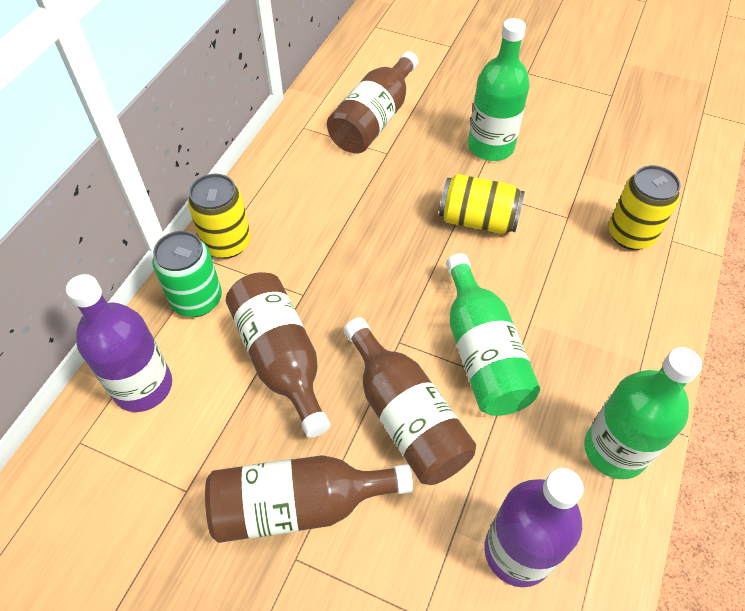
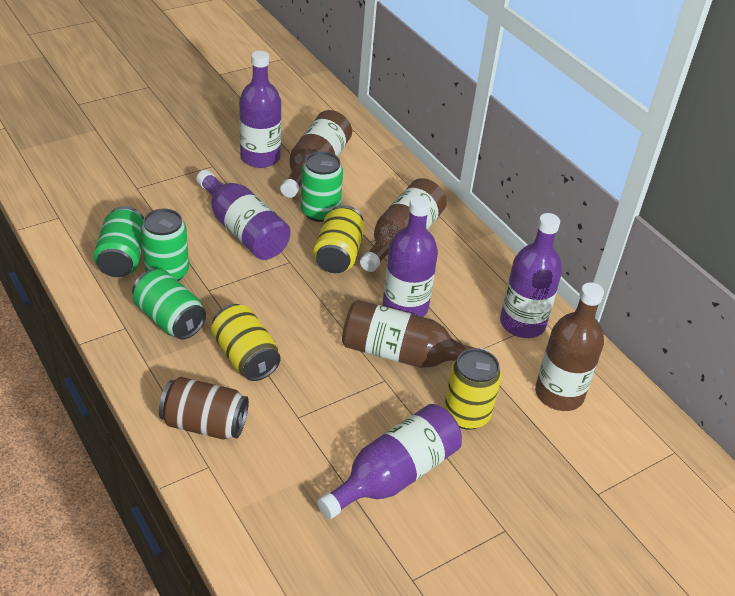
brown can: none = 0 -> [159,377,249,440] = 1
green bottle: [446,253,540,416] [468,18,530,161] [584,347,702,479] = 3 -> none = 0
green can: [152,231,222,317] = 1 -> [93,206,144,277] [132,269,206,340] [140,208,189,281] [301,151,343,222] = 4
purple bottle: [66,274,172,412] [484,468,584,587] = 2 -> [196,170,291,260] [239,51,281,168] [317,404,462,519] [383,196,438,317] [500,213,562,338] = 5

